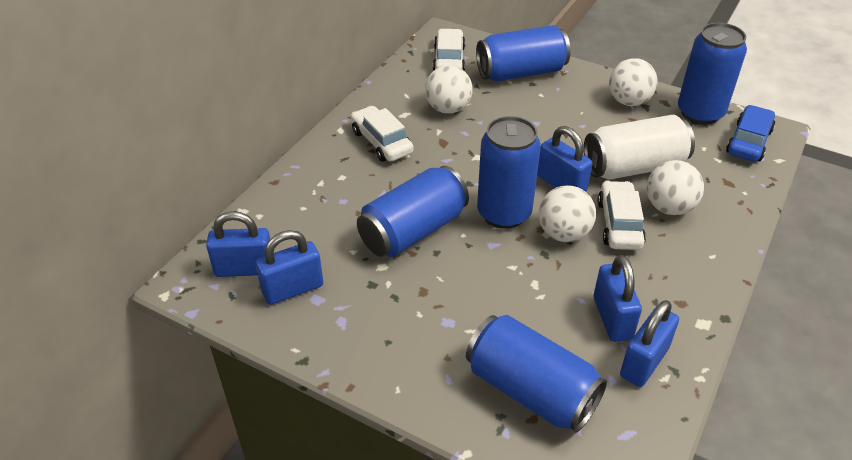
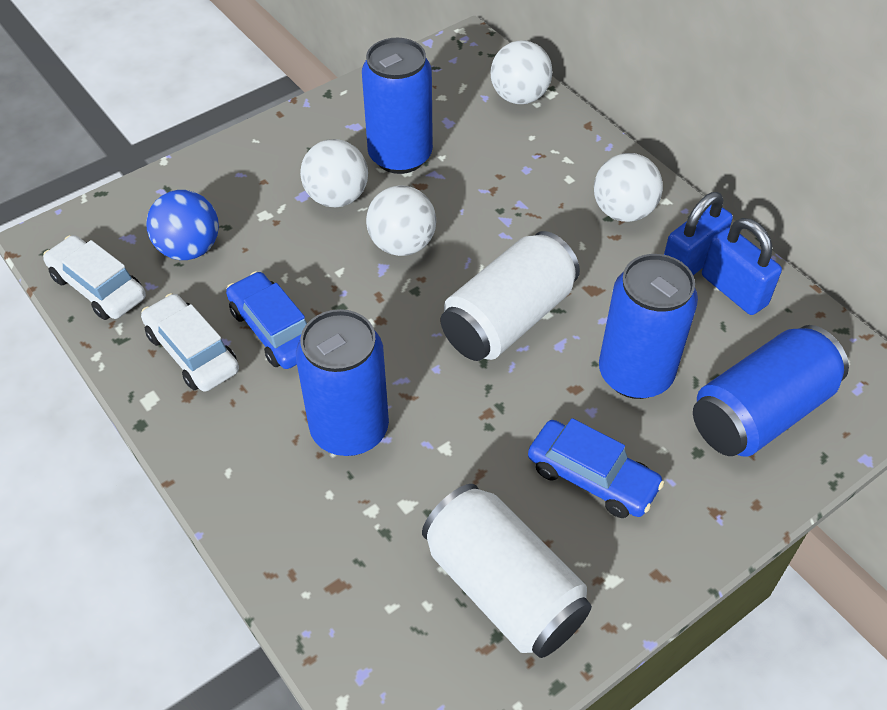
blue ball: none = 0 -> [146,190,219,260] = 1
blue can: [357,166,469,257] [466,315,607,432] [476,25,571,82] [477,116,541,229] [678,23,747,125] = 5 -> [296,309,389,456] [362,38,433,174] [599,254,698,399] [693,325,849,456] = 4
blue car: [726,105,775,162] = 1 -> [226,271,307,369] [528,418,664,518] = 2
blue padlock: [206,211,270,277] [255,230,323,305] [537,126,592,192] [593,255,642,342] [620,300,679,387] = 5 -> [664,192,733,275] [702,218,782,315] = 2
white can: [584,115,695,180] = 1 -> [422,484,592,658] [441,231,580,361] = 2
white car: [351,106,413,162] [433,29,465,71] [597,180,646,250] = 3 -> [43,235,146,320] [141,293,239,392] = 2

